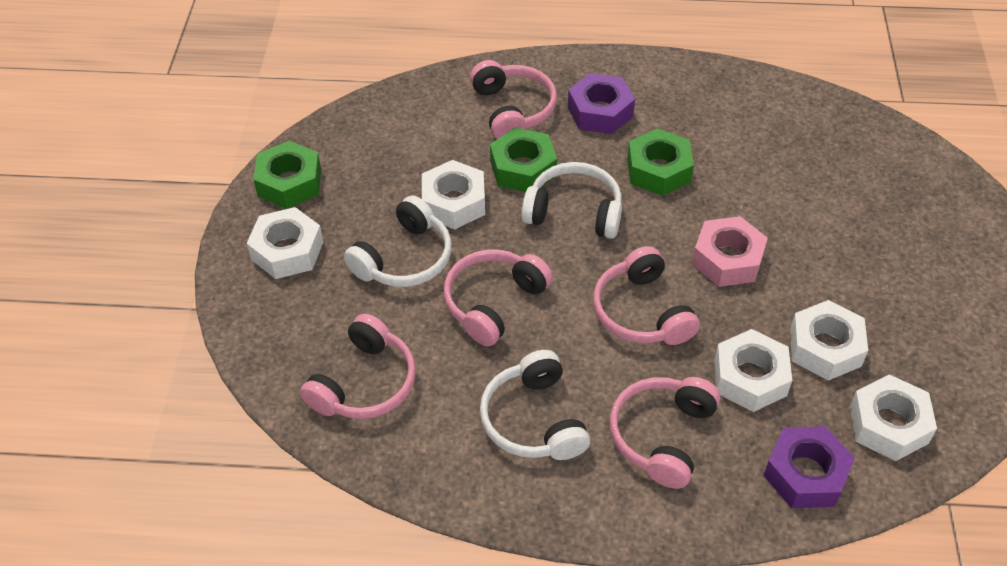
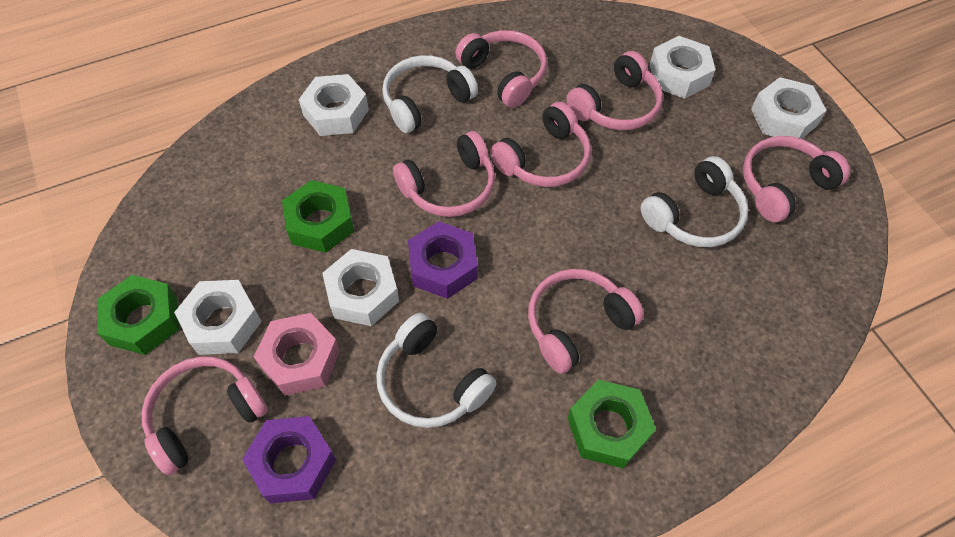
pink headphones: [300,314,416,419] [443,250,553,346] [470,60,557,139] [593,246,700,345] [610,377,720,489] = 5 -> [142,356,268,475] [393,131,495,217] [455,30,547,108] [490,102,591,187] [528,269,644,374] [566,51,663,130] [743,136,850,222] = 7

